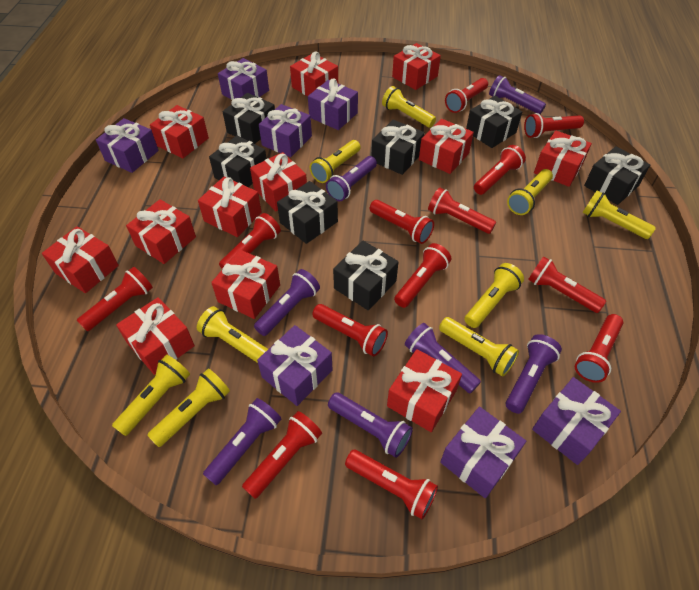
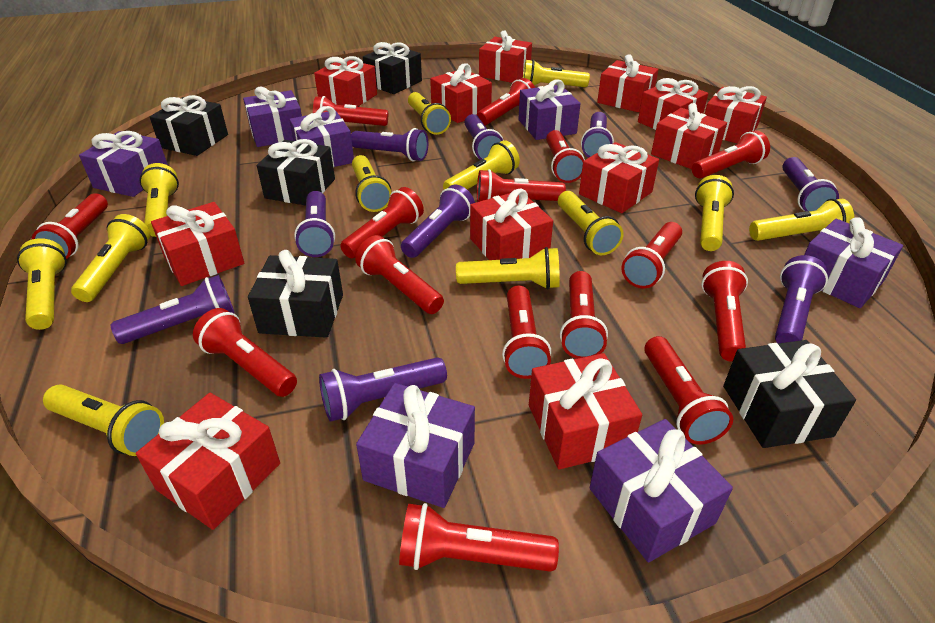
black gift: [209,135,267,187] [223,93,275,144] [277,181,338,244] [333,241,398,311] [372,120,425,175] [466,96,522,148] [584,146,650,205] = 7 -> [150,95,228,156] [248,250,343,338] [257,139,335,206] [363,42,422,94] [723,340,856,448] = 5
purple flashlight: [203,398,281,485] [254,269,320,336] [326,156,377,201] [328,392,413,458] [405,323,481,394] [489,75,546,114] [506,334,562,414] = 7 -> [111,275,234,344] [294,191,335,257] [319,357,447,422] [351,128,428,161] [401,185,475,258] [465,114,503,160] [581,112,614,158] [775,255,828,344] [782,157,839,211] = 9
red flashlight: [77,267,153,331] [219,213,281,269] [242,411,322,499] [312,304,388,357] [345,450,438,519] [370,200,434,244] [394,243,451,308] [428,187,496,234] [445,78,488,113] [474,145,526,195] [524,113,584,138] [528,256,606,313] [575,314,623,383] = 13 -> [32,193,108,259] [193,308,297,397] [313,96,388,126] [340,187,424,258] [355,235,444,314] [399,503,559,572] [477,78,535,126] [477,169,566,202] [502,285,551,379] [546,130,585,183] [560,271,608,359] [621,222,682,289] [644,336,733,445] [692,131,770,179] [701,261,748,362] = 15
yellow flashlight: [112,354,190,436] [147,368,230,447] [197,306,268,363] [310,140,361,183] [382,86,436,128] [439,317,519,376] [464,263,524,328] [507,169,553,215] [582,191,656,239] = 9 -> [17,238,67,330] [43,385,164,456] [71,214,150,302] [140,163,179,237] [352,155,392,212] [408,92,451,135] [443,140,520,189] [456,247,560,289] [523,59,590,87] [558,191,623,255] [695,175,734,251] [749,199,854,241] = 12

